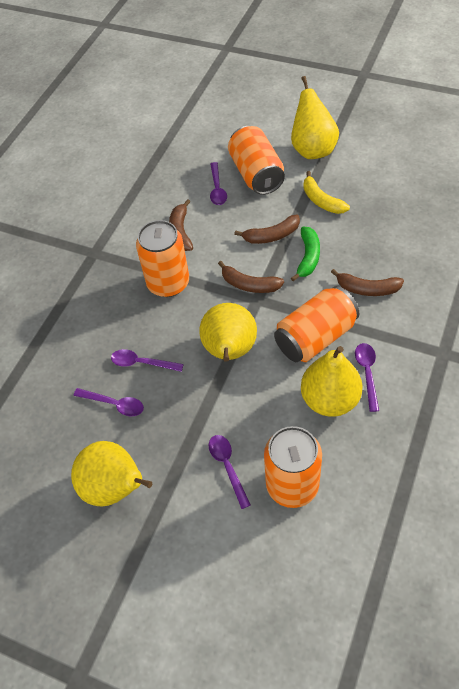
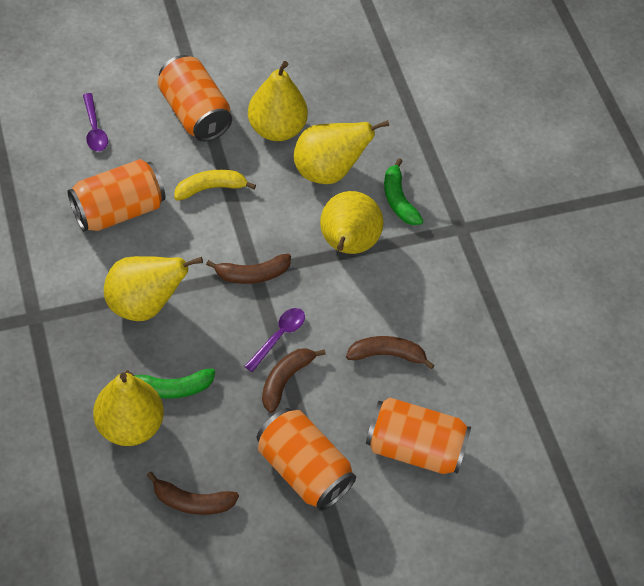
green banana: [291,227,320,281] = 1 -> [125,368,215,399] [384,158,423,225] = 2
purple spoon: [73,388,144,416] [111,349,184,372] [209,435,251,509] [210,162,227,205] [355,343,379,412] = 5 -> [83,93,108,151] [244,308,305,372] = 2
yellow pear: [71,441,152,507] [199,303,257,362] [291,76,339,159] [301,346,363,417] = 4 -> [93,373,164,446] [104,256,203,321] [248,61,308,141] [294,120,389,184] [320,191,384,254] = 5

